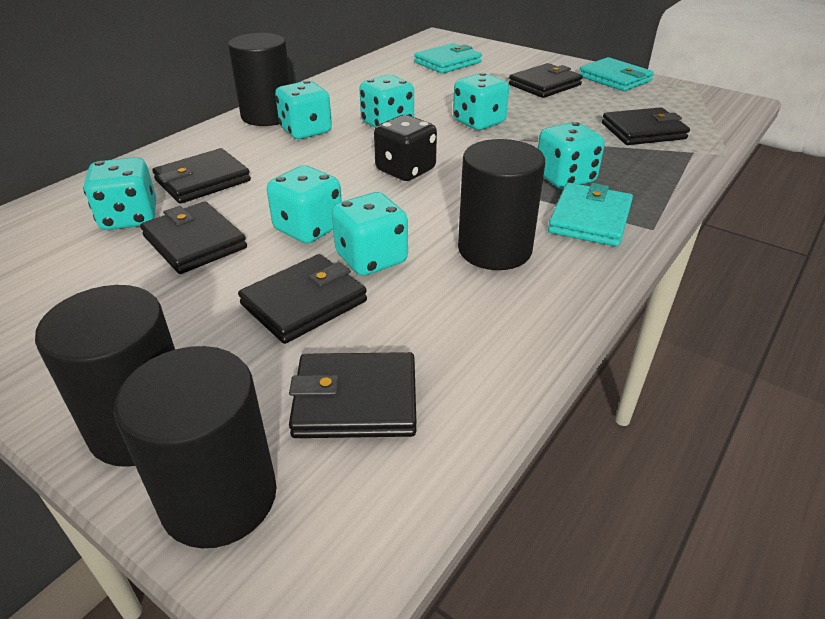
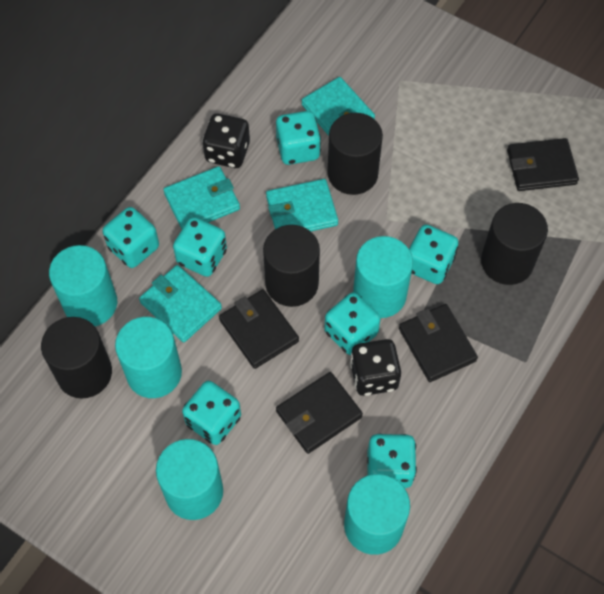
black dice: [374,115,437,181] = 1 -> [202,114,250,168] [350,339,401,396] = 2
black wallet: [140,202,247,274] [152,148,251,204] [238,254,367,344] [289,352,416,438] [509,63,583,98] [602,107,690,145] = 6 -> [219,289,299,369] [276,372,363,454] [399,304,478,382] [507,138,579,191] = 4
turquoise cylinder: none = 0 -> [49,245,117,326] [115,317,182,398] [156,439,223,520] [344,474,410,555] [353,236,413,318] = 5
turquoise wallet: [414,43,482,74] [548,183,633,247] [579,57,654,91] = 3 -> [139,265,222,342] [163,166,240,229] [266,179,338,231] [302,77,375,136] = 4

